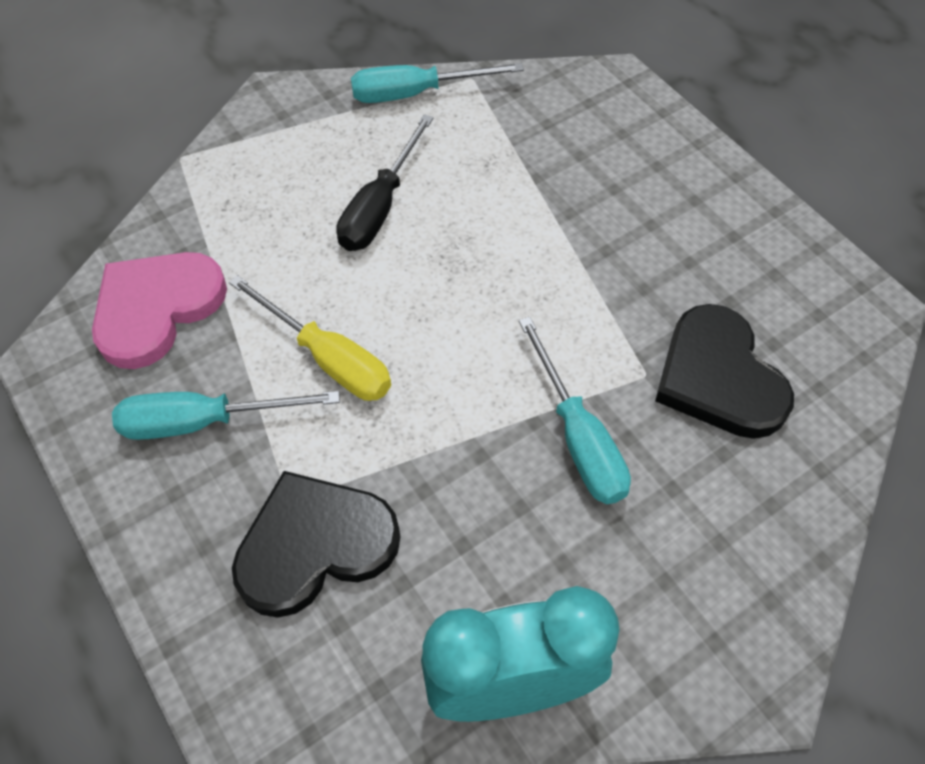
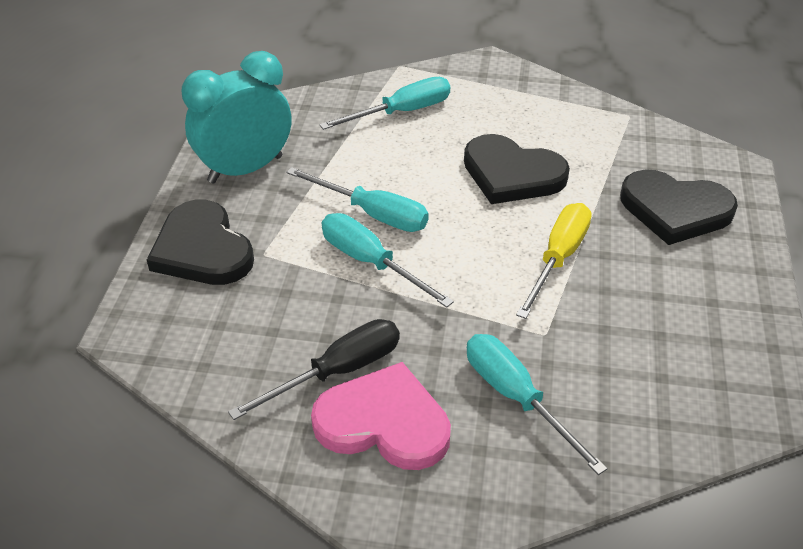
black heart: [232,471,400,618] [655,304,794,439] = 2 -> [147,200,254,285] [464,134,570,204] [620,169,738,245] = 3
turquoise screwdriver: [112,391,340,440] [351,63,524,103] [519,317,631,504] = 3 -> [286,167,429,232] [319,77,450,130] [322,213,454,308] [467,334,608,475] = 4

